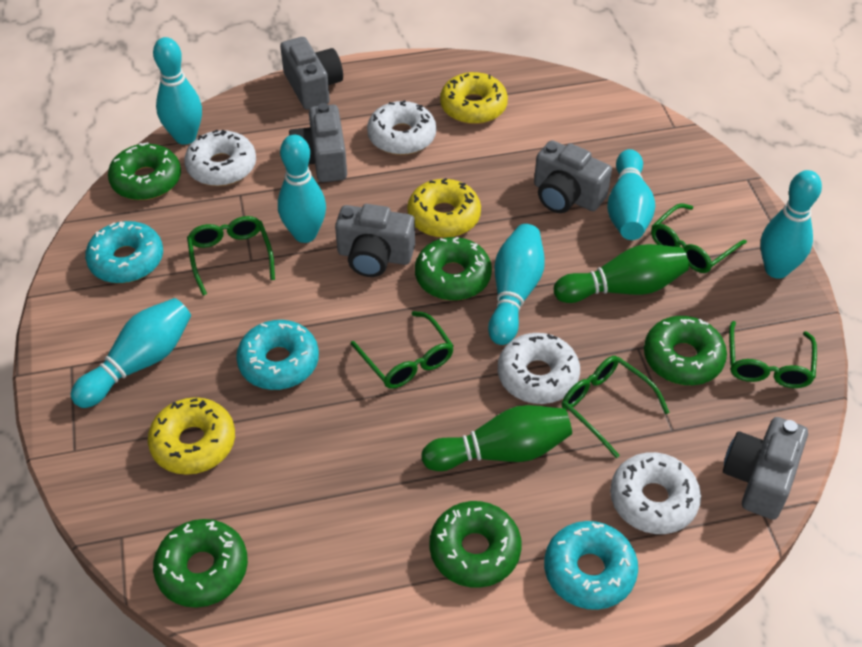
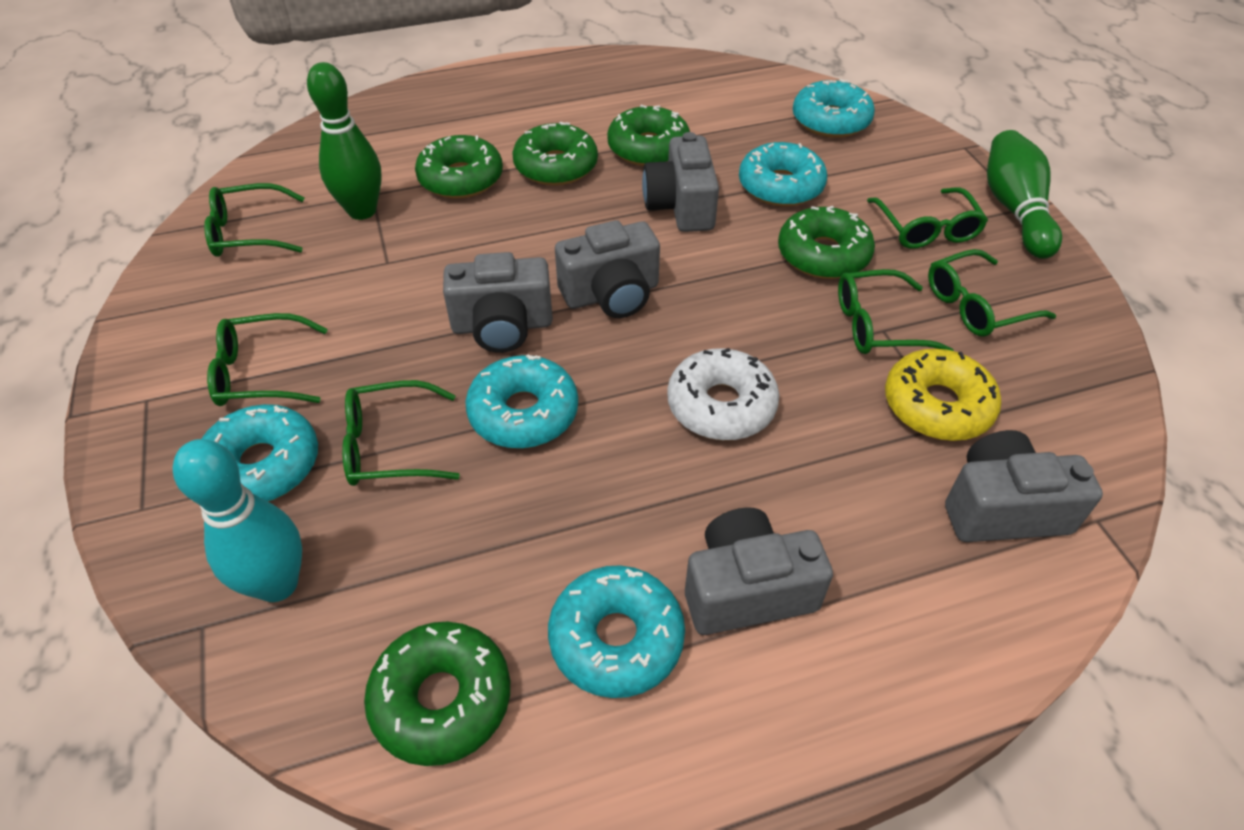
green glasses: [187,216,275,296] [351,311,454,389] [562,356,670,458] [651,203,747,273] [729,321,817,388] = 5 -> [204,183,304,257] [207,313,328,406] [342,380,460,486] [838,269,954,354] [867,187,988,249] [928,249,1056,336] = 6
turquoise bowling pin: [71,298,191,408] [153,37,202,145] [278,135,326,243] [488,224,545,345] [607,149,655,240] [761,170,822,279] = 6 -> [173,439,302,602] = 1
turquoise donut: [85,221,163,284] [236,320,319,390] [544,521,638,610] = 3 -> [201,404,318,502] [465,354,578,449] [548,565,685,698] [739,142,827,207] [793,79,875,138] = 5
white donut: [184,130,256,186] [367,100,436,155] [498,333,580,404] [610,452,701,534] = 4 -> [667,348,779,440] = 1
yellow donut: [148,397,235,475] [407,178,481,238] [440,72,508,124] = 3 -> [885,349,1001,441] = 1

